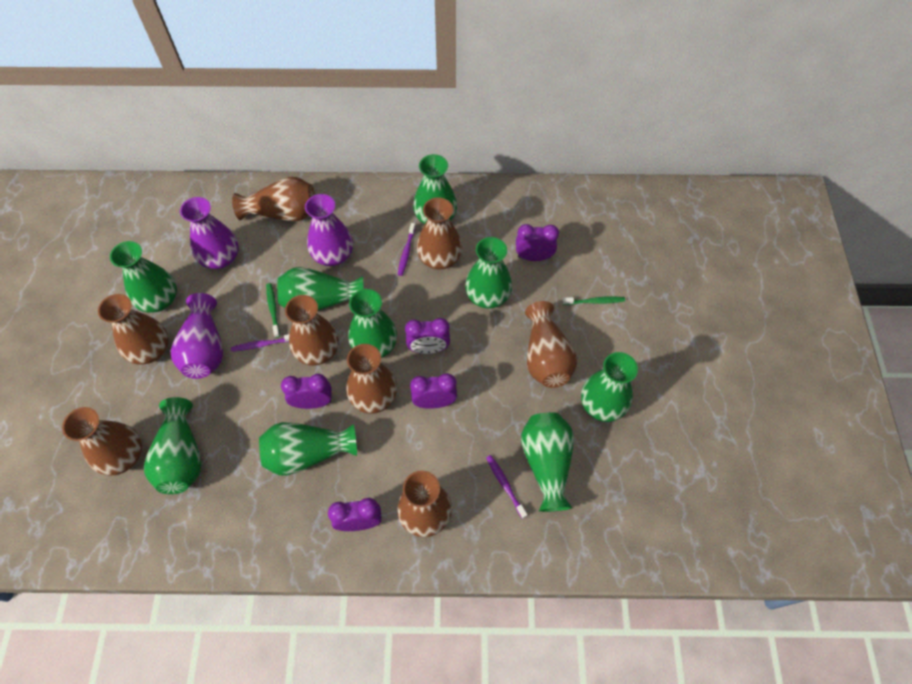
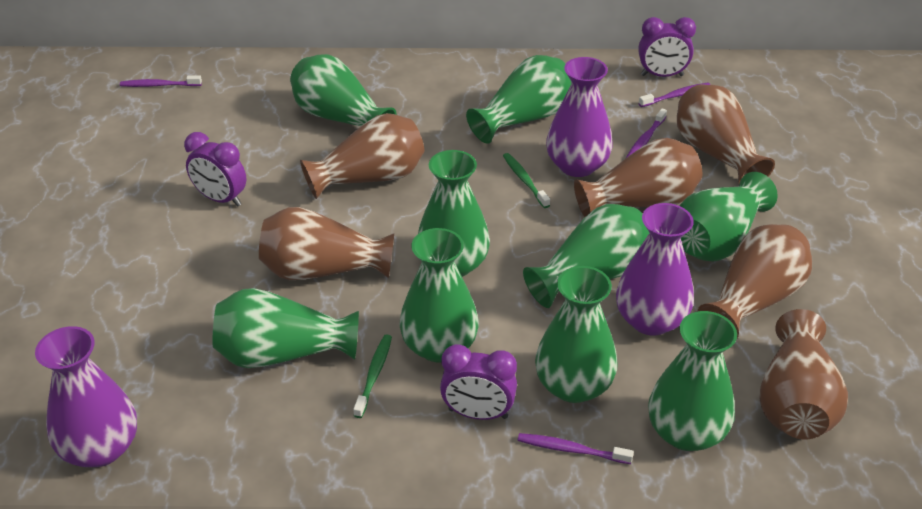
brown vase: [62,407,142,476] [98,294,169,365] [232,177,315,221] [285,295,339,366] [346,344,397,414] [397,471,452,537] [417,197,462,270] [525,301,577,388] = 8 -> [259,207,394,280] [300,113,424,199] [574,138,702,217] [677,84,775,184] [697,224,812,338] [759,309,848,439] = 6
purple clock: [281,374,332,409] [328,498,382,531] [405,318,450,354] [410,373,457,409] [516,224,559,261] = 5 -> [184,132,247,207] [440,344,517,420] [638,17,696,77] = 3
purple toothbrush: [231,334,289,352] [398,223,416,276] [486,455,528,519] = 3 -> [120,75,202,87] [518,433,634,464] [626,109,667,158] [639,83,711,107] = 4

